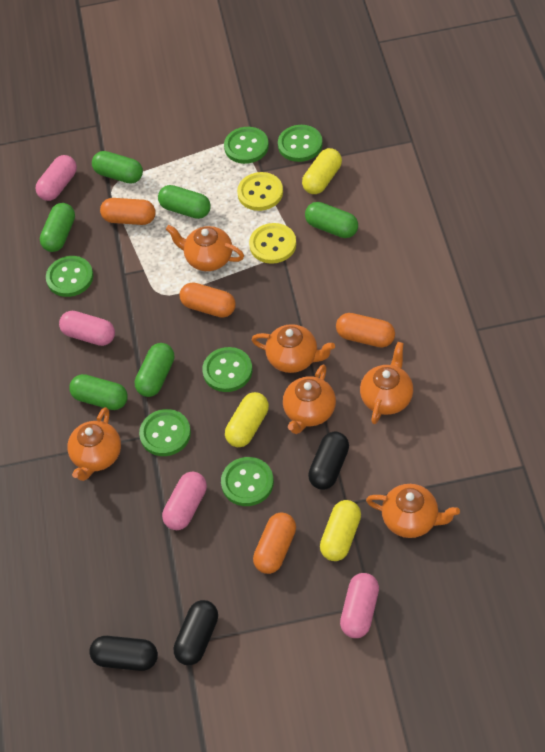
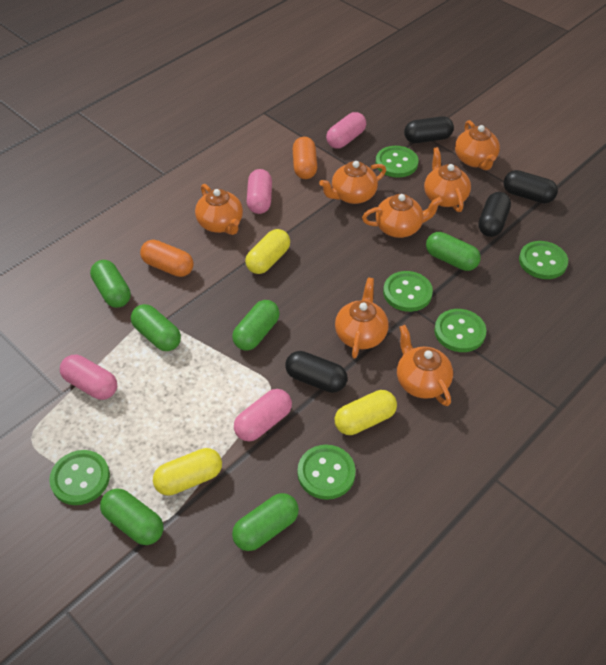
black capsule: [89,636,158,671] [174,600,218,665] [308,432,349,490] = 3 -> [285,351,347,393] [404,116,454,143] [478,192,511,237] [503,170,558,203] = 4
orange capsule: [100,198,156,225] [180,282,236,318] [253,512,296,574] [336,313,395,348] = 4 -> [140,240,194,277] [293,137,317,179] = 2
orange teapot: [67,407,121,481] [166,225,244,271] [251,324,335,373] [283,364,336,434] [360,342,413,424] [366,484,460,538] = 6 -> [195,184,243,235] [319,161,386,204] [335,277,389,359] [362,194,443,238] [397,325,453,406] [424,147,471,212] [455,120,500,170] = 7
yellow button: [237,172,283,211] [249,223,296,264] = 2 -> none = 0

